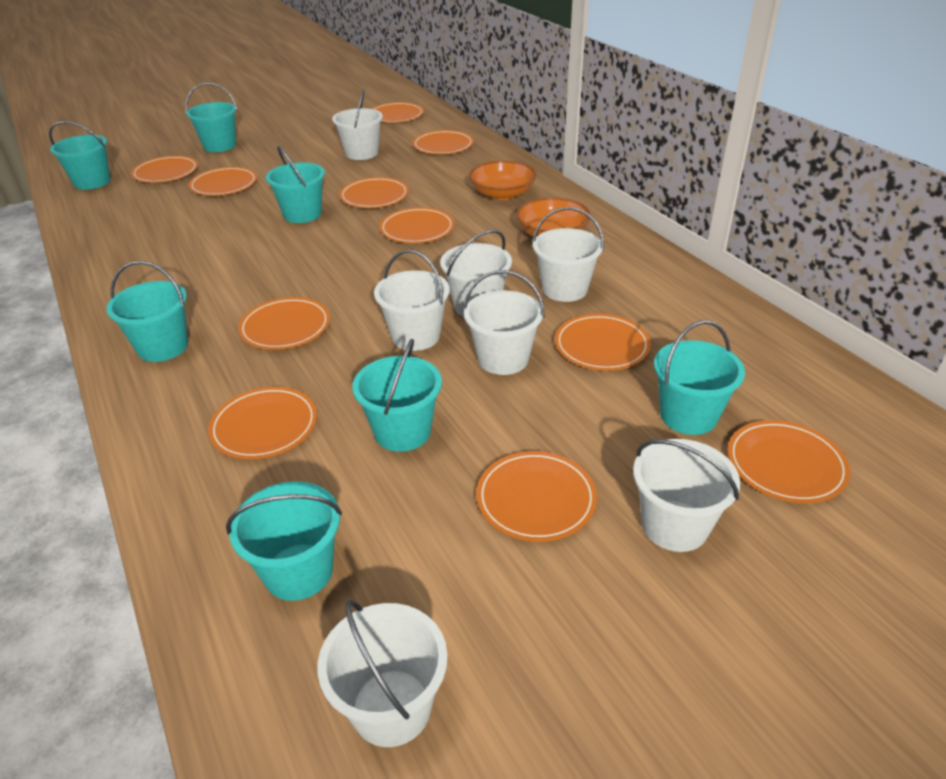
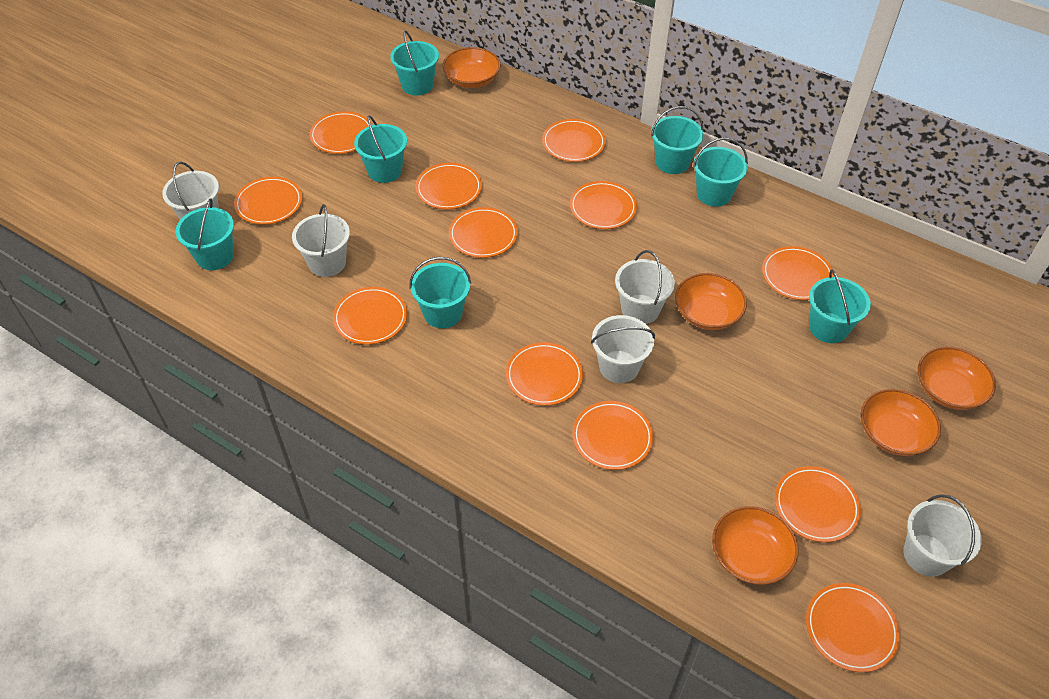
orange bowl: [469,161,536,200] [516,197,591,237] = 2 -> [442,47,500,88] [675,273,747,330] [712,506,799,585] [861,389,941,456] [918,347,996,410] = 5
orange plate: [131,156,198,183] [189,167,257,196] [208,387,317,459] [238,297,330,350] [339,177,409,208] [371,102,424,123] [379,207,454,243] [412,130,474,154] [476,451,597,542] [555,314,651,371] [727,420,850,503] = 11 -> [234,177,302,225] [309,111,372,154] [333,287,407,345] [416,163,482,209] [449,207,518,258] [506,342,583,406] [542,119,606,162] [570,181,637,229] [572,401,654,470] [762,246,834,300] [775,466,861,542] [806,583,900,672] = 12
white bucket: [318,600,448,747] [332,90,383,160] [374,249,450,351] [440,230,512,317] [463,270,544,375] [532,207,604,302] [633,439,740,552] = 7 -> [162,162,219,220] [292,204,350,277] [591,315,655,383] [615,250,675,324] [903,494,982,577] = 5

